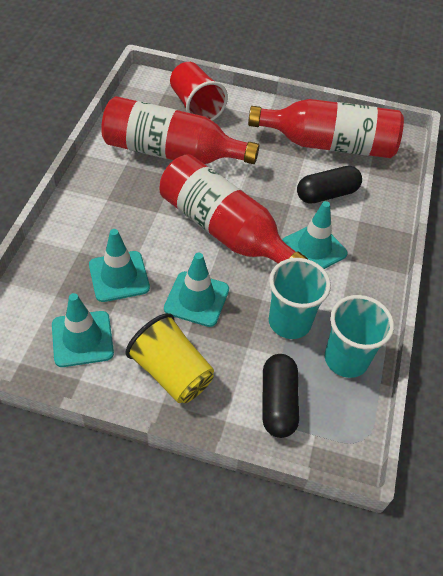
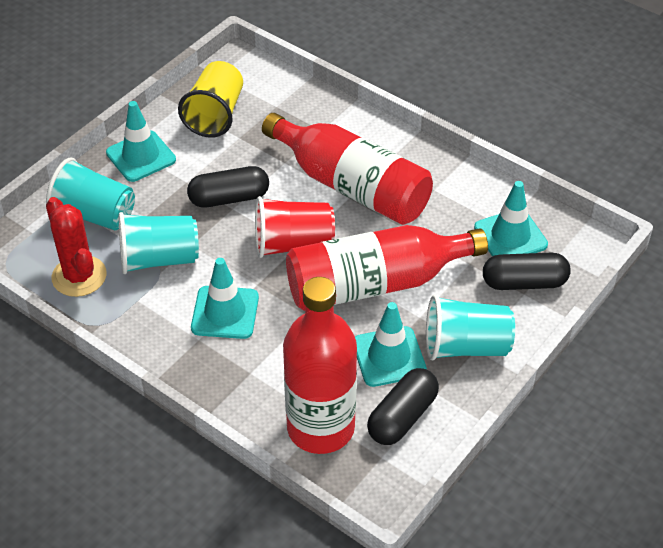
black capsule: [262,354,299,438] [297,166,362,204] = 2 -> [187,166,269,208] [367,368,439,445] [483,253,571,290] = 3
red cactus: none = 0 -> [46,197,107,297] = 1
turquoise cup: [269,258,331,339] [325,295,394,378] = 2 -> [46,158,135,230] [119,212,199,274] [426,295,515,360] = 3

